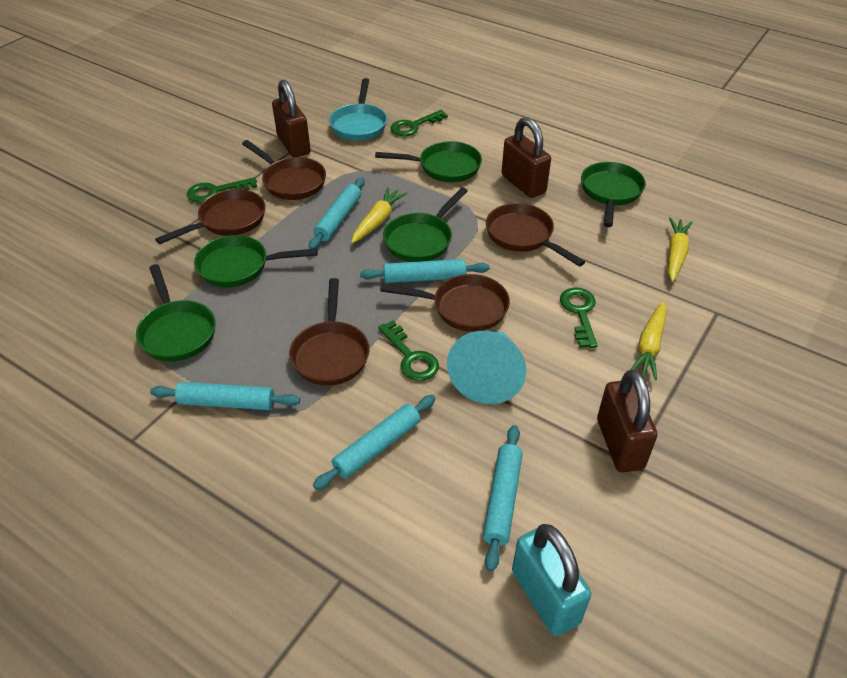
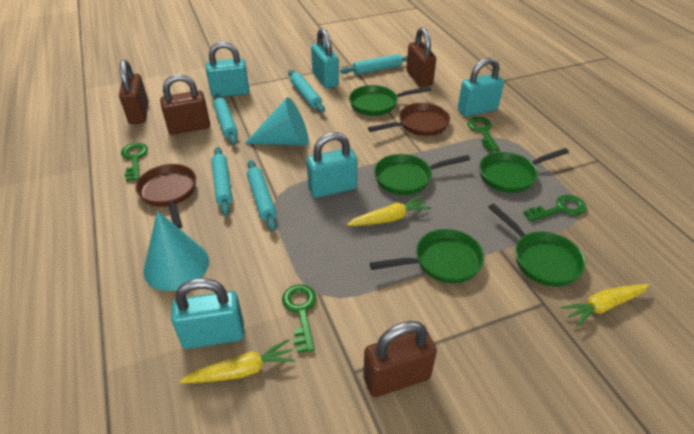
brown padlock: [272,80,311,157] [502,117,551,198] [597,369,657,472] = 3 -> [119,60,149,124] [160,74,210,135] [363,321,437,397] [406,27,436,87] = 4
brown pan: [155,189,265,244] [242,140,326,200] [289,278,370,386] [380,274,510,332] [486,203,585,267] = 5 -> [136,164,196,229] [368,103,450,136] = 2
turquoise cone: [447,331,526,404] = 1 -> [143,211,209,291] [245,97,309,146] = 2
turquoise padlock: [512,524,591,636] = 1 -> [171,278,244,349] [206,41,249,97] [306,132,357,198] [311,28,339,88] [458,58,504,117] = 5
turquoise pan: [329,78,387,141] = 1 -> none = 0

